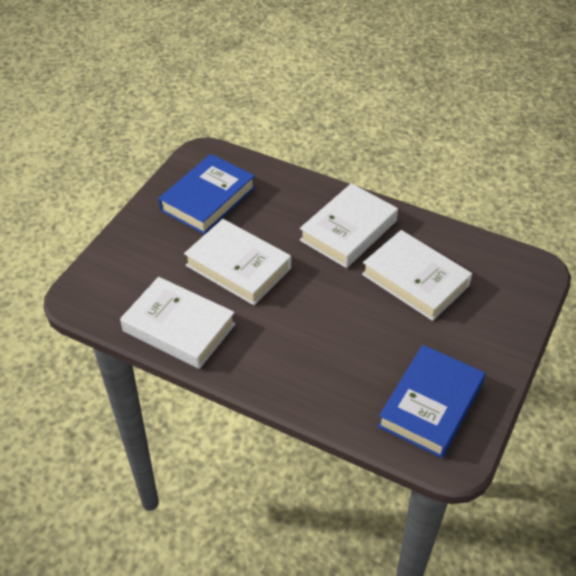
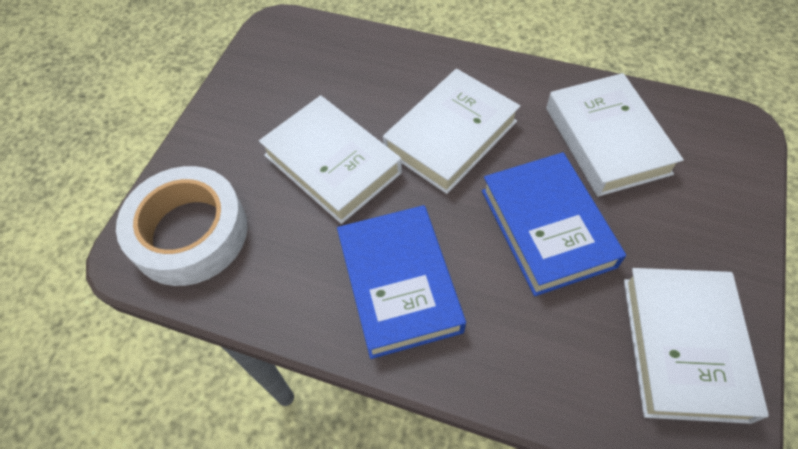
white tape: none = 0 -> [116,166,248,286] = 1

